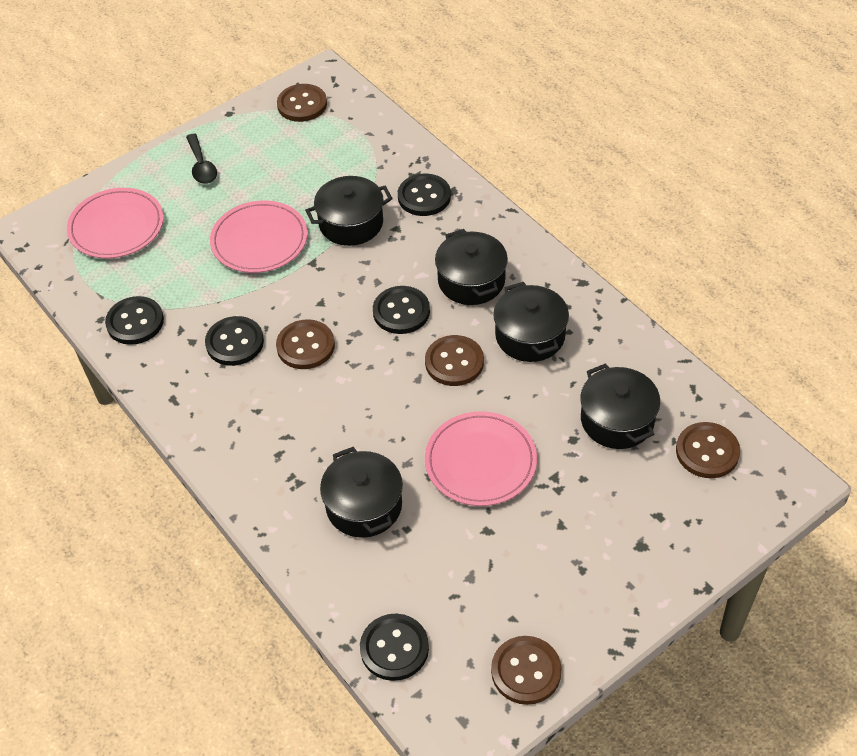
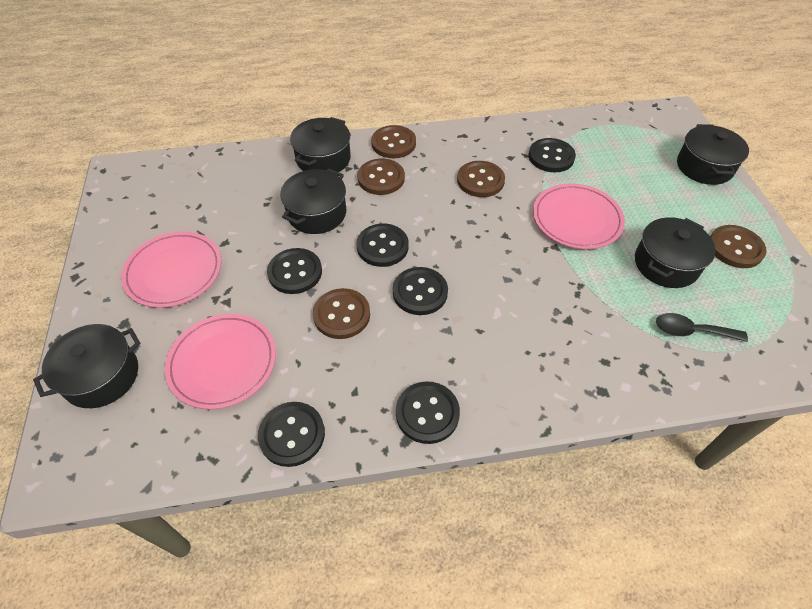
black button: [105,296,164,345] [205,316,264,366] [360,613,429,681] [373,286,430,334] [398,173,451,216] = 5 -> [258,402,325,467] [267,248,322,294] [356,224,409,267] [393,267,448,315] [396,381,460,444] [529,138,576,172] = 6

